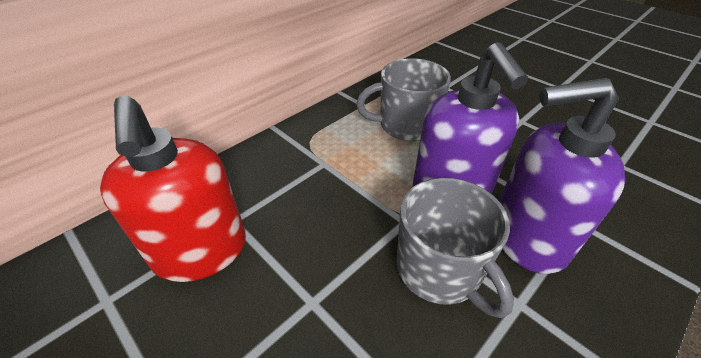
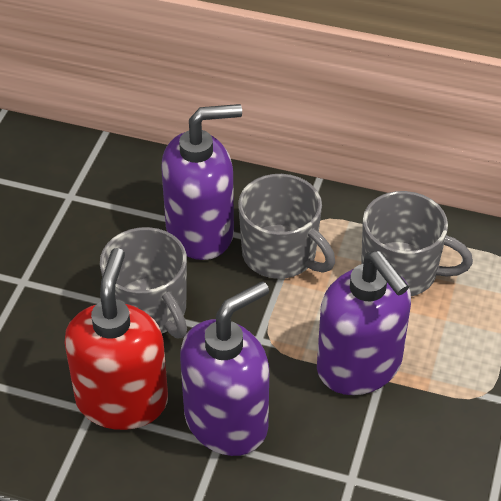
grey mug: [356,58,451,141] [397,178,514,318] = 2 -> [100,227,187,338] [238,174,335,279] [361,191,473,296] = 3
purple soap dispenser: [412,42,528,194] [499,78,625,274] = 2 -> [161,104,242,260] [180,281,269,456] [317,251,411,395] = 3

